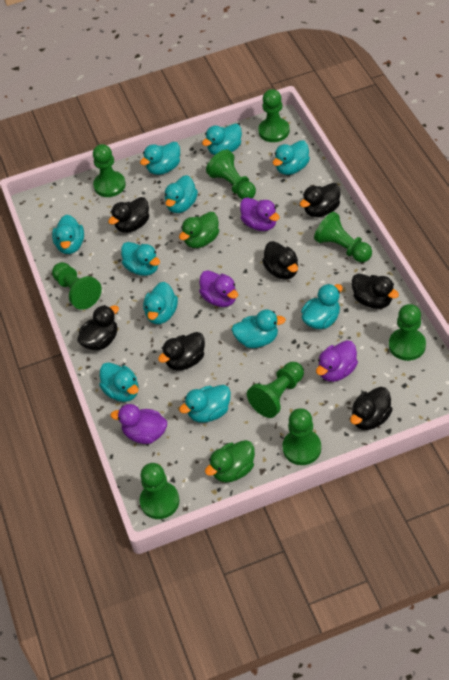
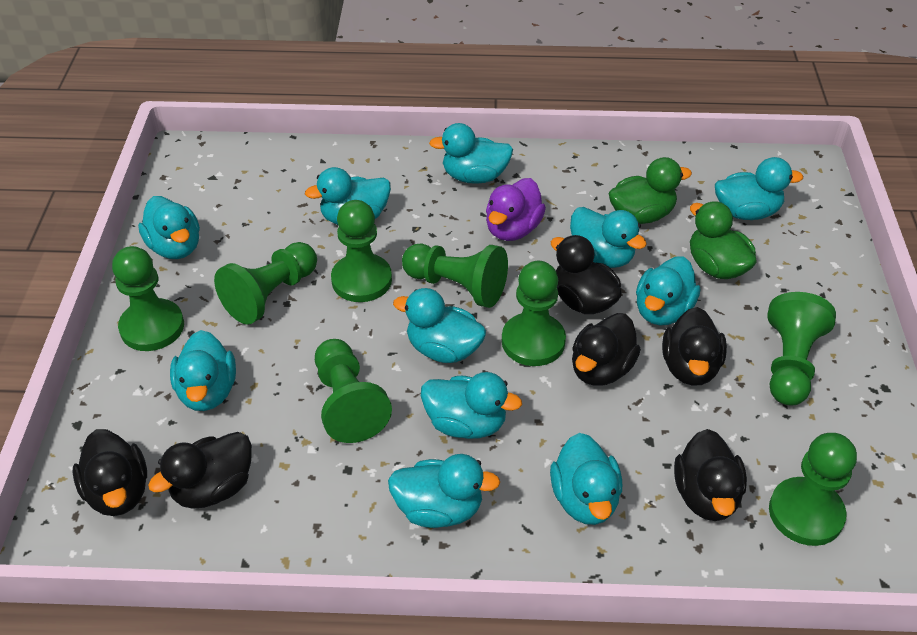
black duck: [77,305,119,350] [108,197,149,233] [158,332,205,371] [262,241,298,279] [300,183,340,217] [350,387,393,430] [352,273,399,309] = 7 -> [73,429,147,516] [148,432,252,509] [550,235,622,314] [572,313,641,386] [662,307,727,386] [674,429,747,521] = 6
green pawn: [52,262,102,310] [93,144,126,197] [140,463,180,519] [206,150,256,200] [247,362,304,418] [258,89,290,142] [282,408,321,465] [314,212,372,262] [389,304,426,361] = 9 -> [112,246,184,351] [214,242,317,325] [315,339,392,443] [331,200,392,302] [402,244,508,308] [502,261,566,366] [767,292,836,405] [769,433,857,546] = 8
purple duck: [110,404,167,444] [199,270,238,307] [240,197,280,231] [316,340,358,382] = 4 -> [486,178,546,241] = 1

